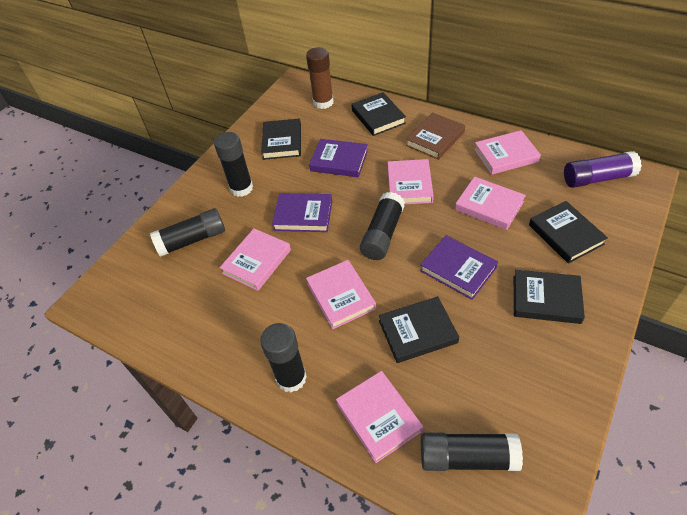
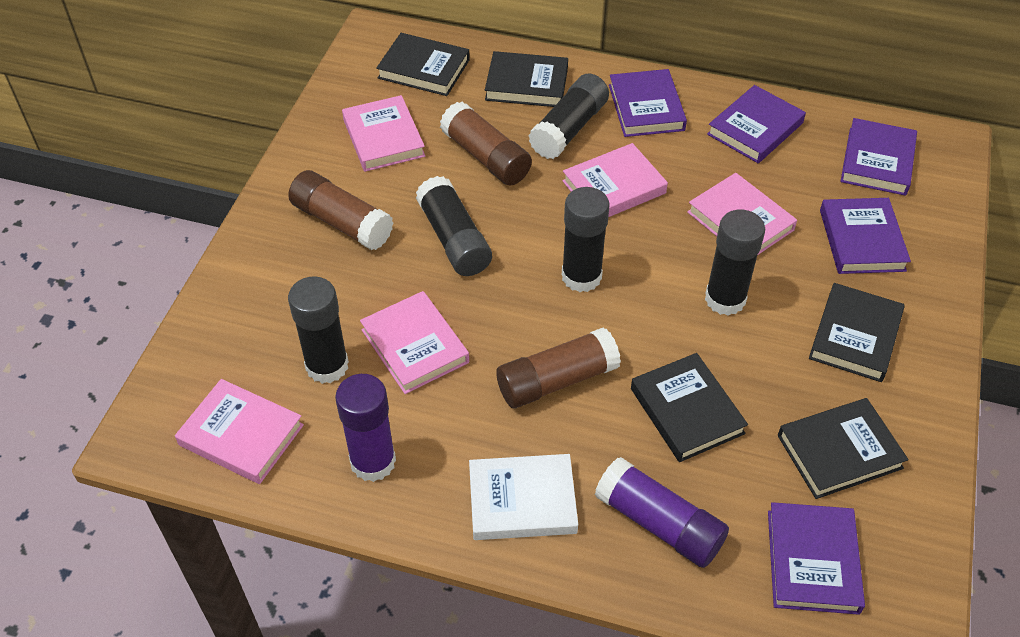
brown book: [406,112,465,160] = 1 -> none = 0
brown glue stick: [306,47,334,109] = 1 -> [288,170,394,250] [440,102,532,185] [496,328,621,408] = 3
pink book: [219,228,291,291] [306,260,376,329] [336,371,423,463] [388,159,434,204] [455,176,526,230] [474,130,541,175] = 6 -> [175,379,304,484] [342,95,425,172] [360,291,469,394] [562,143,668,217] [687,173,797,255] = 5
purple book: [272,193,332,232] [309,139,368,177] [420,235,498,300] = 3 -> [609,69,687,137] [707,85,806,163] [768,502,865,615] [820,198,911,274] [840,118,917,196] = 5
purple glue stick: [564,151,642,188] = 1 -> [335,374,396,482] [595,457,729,568] = 2
white book: none = 0 -> [469,454,578,540] = 1

